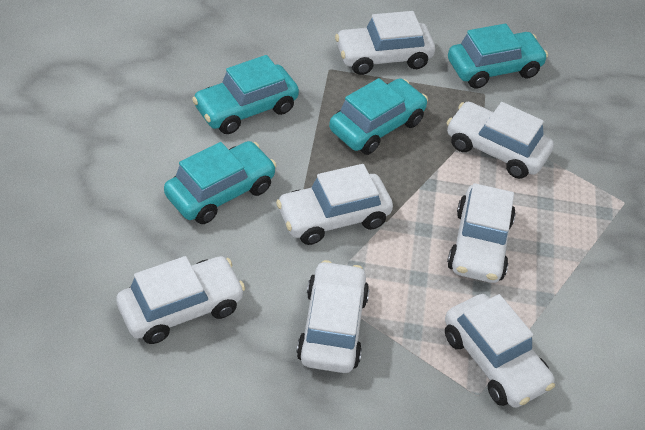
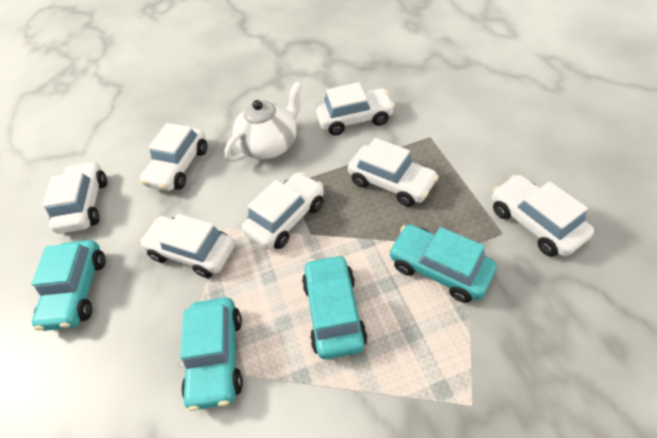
white teapot: none = 0 -> [224,81,302,162] = 1

